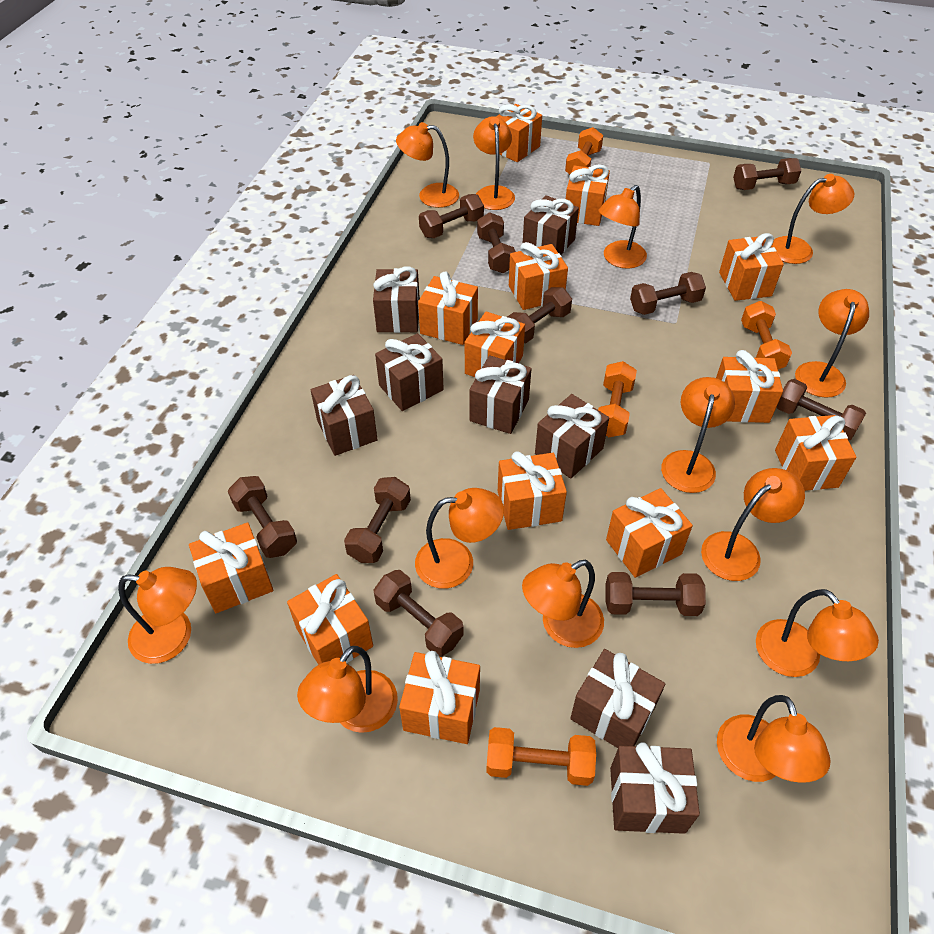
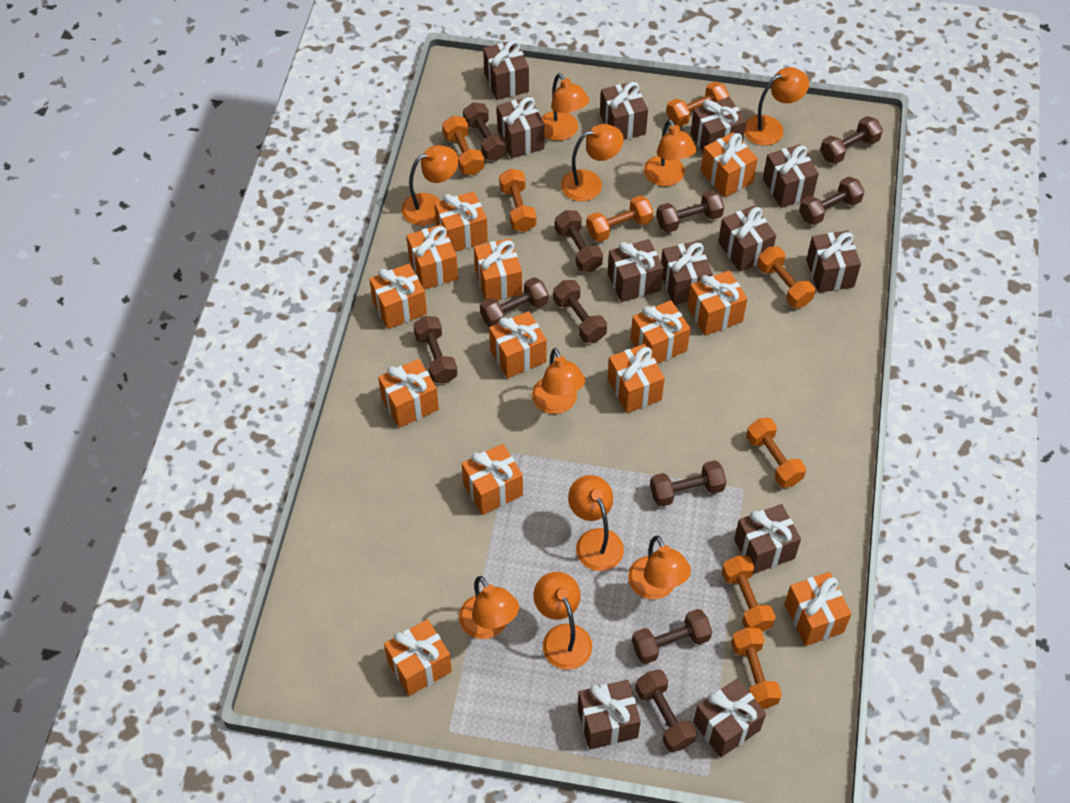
brown dumbbell: [228,476,297,558] [344,477,411,563] [373,570,464,657] [419,194,484,238] [477,212,516,273] [507,287,572,343] [605,572,706,616] [630,272,706,315] [733,158,801,190] [777,379,866,440] = 10 -> [413,316,458,383] [463,102,507,161] [480,277,548,327] [553,280,607,343] [555,210,603,272] [632,609,712,664] [635,669,697,752] [650,460,726,507] [656,190,724,233] [799,176,864,225] [820,116,883,164] = 11
brown gift: [311,375,378,456] [373,266,420,333] [375,333,444,411] [469,355,532,434] [523,195,579,255] [535,394,609,479] [570,649,665,748] [610,742,700,834] = 8 -> [483,40,529,100] [497,96,544,158] [577,680,641,750] [600,81,648,140] [608,239,663,302] [661,241,713,305] [691,97,746,152] [693,678,766,758] [718,206,776,272] [734,504,801,574] [763,144,819,208] [806,231,861,293] = 12
orange dumbbell: [486,727,596,786] [565,127,603,174] [598,361,637,437] [741,301,792,369] = 4 -> [442,116,485,175] [499,168,536,232] [586,196,653,242] [666,82,729,127] [722,556,776,632] [731,627,782,709] [746,418,806,488] [757,246,815,308] = 8
orange lamp: [118,567,197,664] [297,646,398,733] [396,122,459,208] [415,488,504,589] [473,116,515,210] [522,560,604,648] [599,185,647,269] [661,377,735,493] [701,468,805,581] [717,695,831,783] [756,589,879,677] [772,174,854,264] [795,289,869,398] = 13 -> [401,145,458,226] [459,576,519,639] [532,348,585,414] [533,572,592,670] [541,73,589,141] [561,124,624,201] [568,475,624,571] [628,536,691,599] [644,119,697,186] [744,67,809,146] = 10

